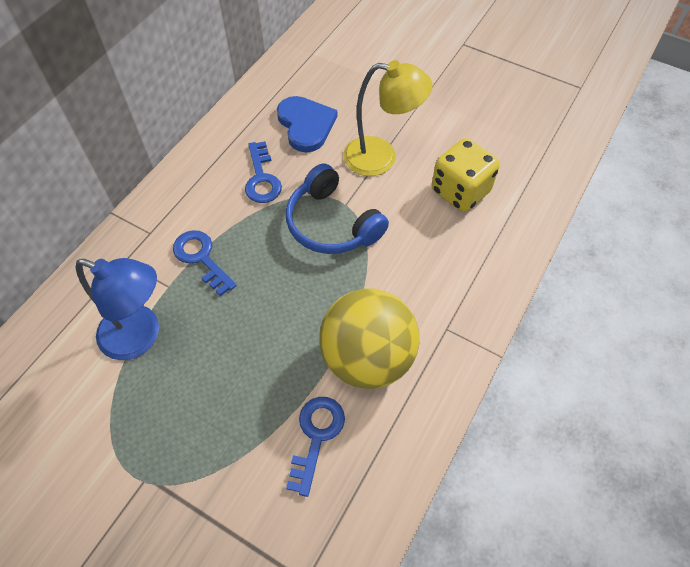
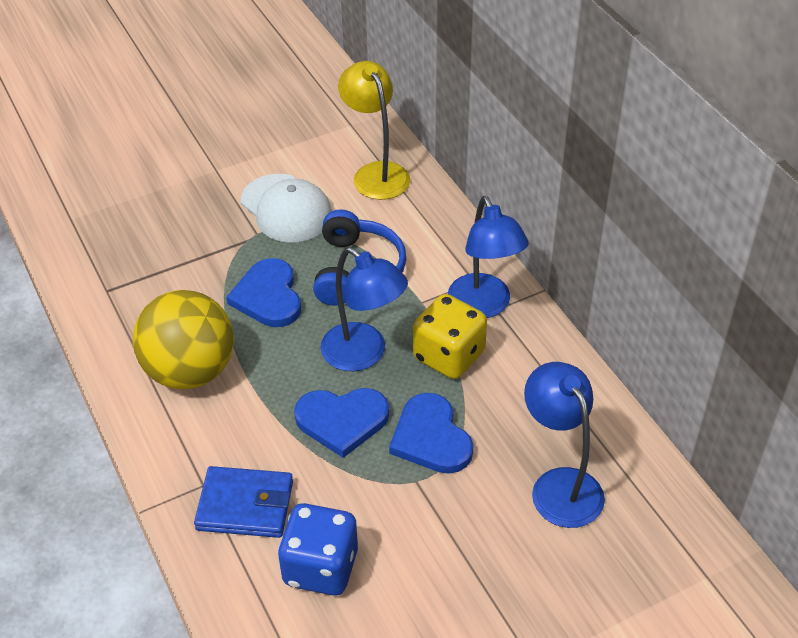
blue dice: none = 0 -> [278,503,358,596] = 1
blue heart: [277,96,337,153] = 1 -> [226,258,301,327] [294,388,389,458] [389,393,474,474] = 3
blue key: [173,230,237,296] [245,141,282,203] [286,397,345,497] = 3 -> none = 0
blue lamp: [75,258,159,360] = 1 -> [320,247,408,371] [448,196,529,318] [524,362,605,528] = 3
blue wallet: none = 0 -> [194,466,293,538] = 1
white cap: none = 0 -> [241,174,332,242] = 1

